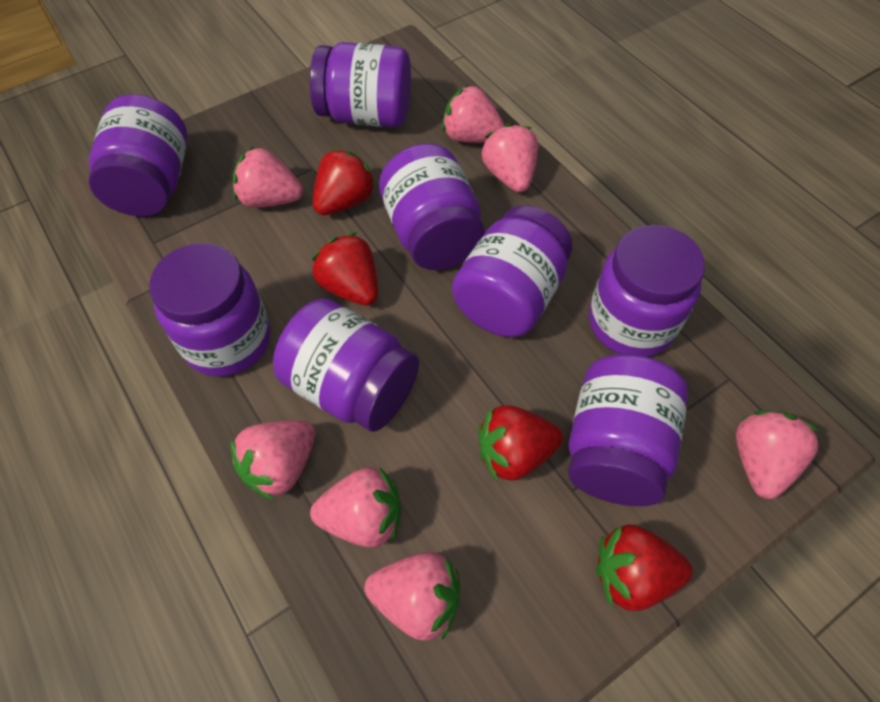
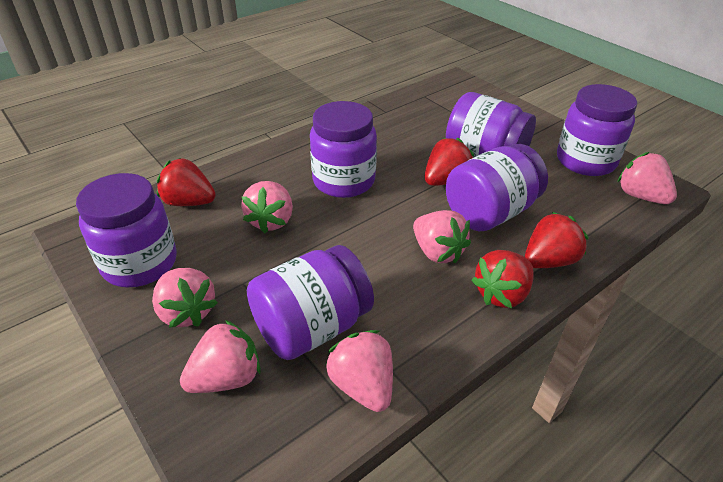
pink strawberry: [231,420,315,501] [233,146,303,208] [310,467,401,548] [364,552,460,641] [442,85,505,143] [481,123,538,192] [735,410,819,499] = 7 -> [152,268,218,328] [180,320,261,393] [241,181,293,233] [326,330,393,412] [413,210,471,263] [618,152,677,204] = 6
purple jar: [88,94,188,216] [149,243,271,377] [273,299,419,432] [310,42,411,128] [379,144,485,270] [452,206,573,337] [568,354,688,506] [589,225,705,357] = 8 -> [76,173,177,287] [247,245,374,360] [310,101,377,198] [446,92,536,158] [446,144,548,231] [557,84,637,176] = 6

